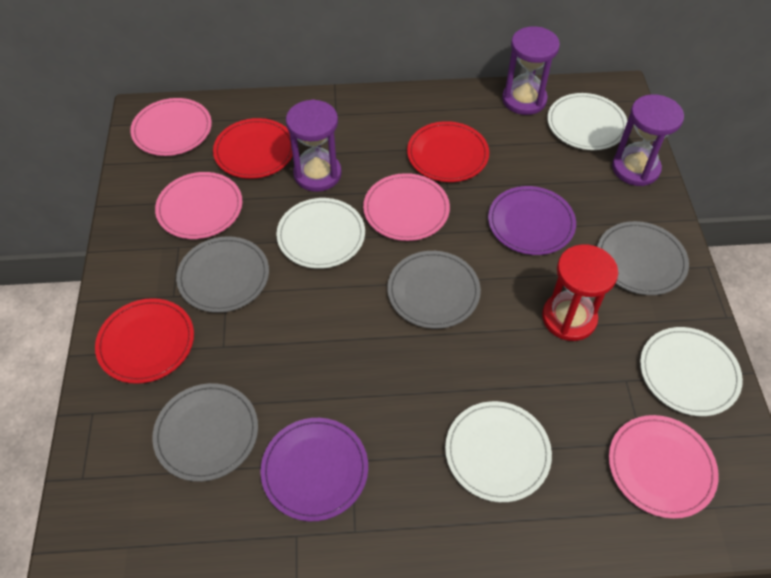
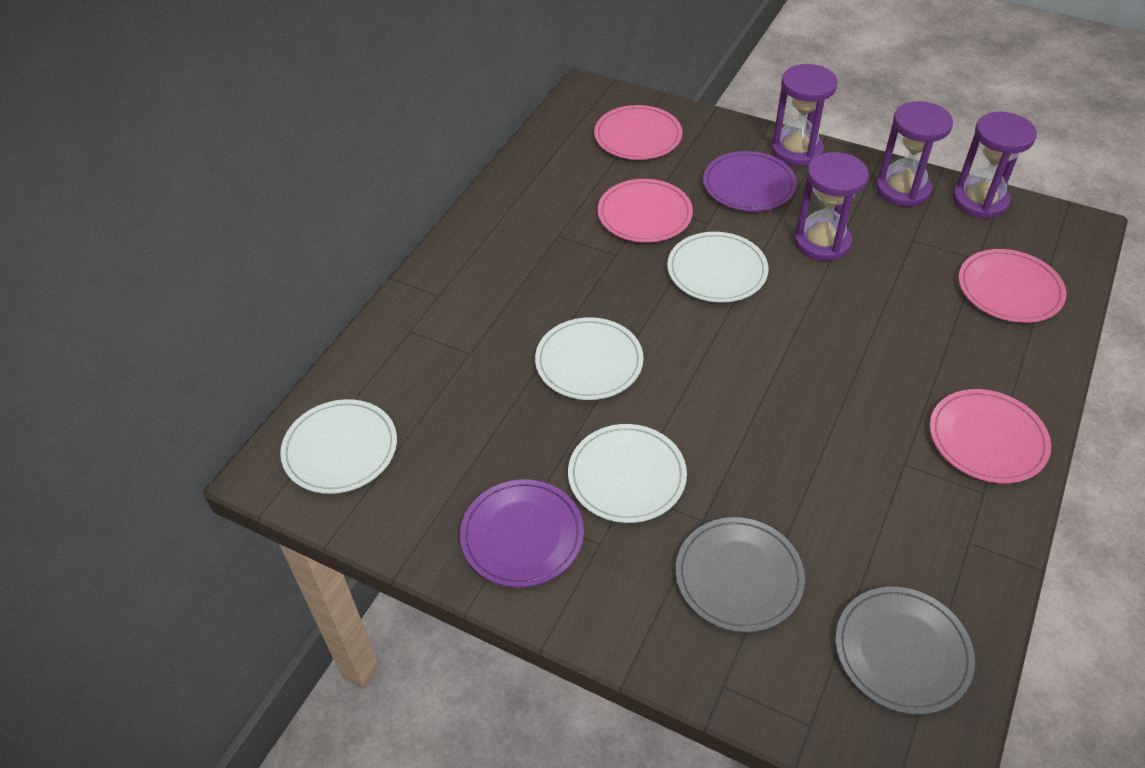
grey plate: [152,383,258,482] [176,236,269,313] [387,251,481,329] [597,221,689,295] = 4 -> [676,517,805,632] [836,587,975,714] = 2
purple hourglass: [286,99,342,192] [502,26,560,115] [612,94,684,186] = 3 -> [771,64,838,166] [794,152,869,261] [876,101,953,207] [952,112,1037,219] = 4
red hourglass: [542,244,618,341] = 1 -> none = 0
red plate: [95,298,194,384] [213,118,293,179] [407,121,489,182] = 3 -> none = 0

